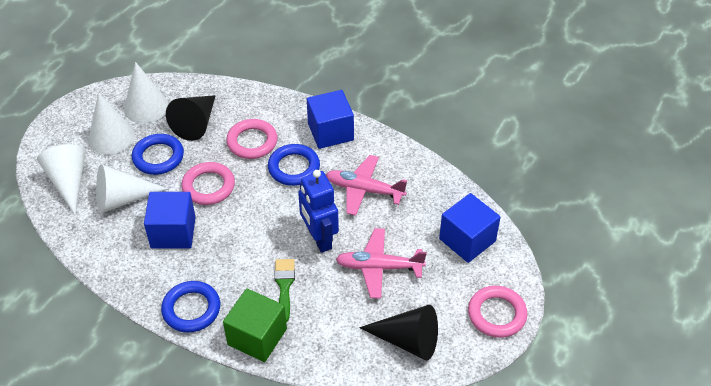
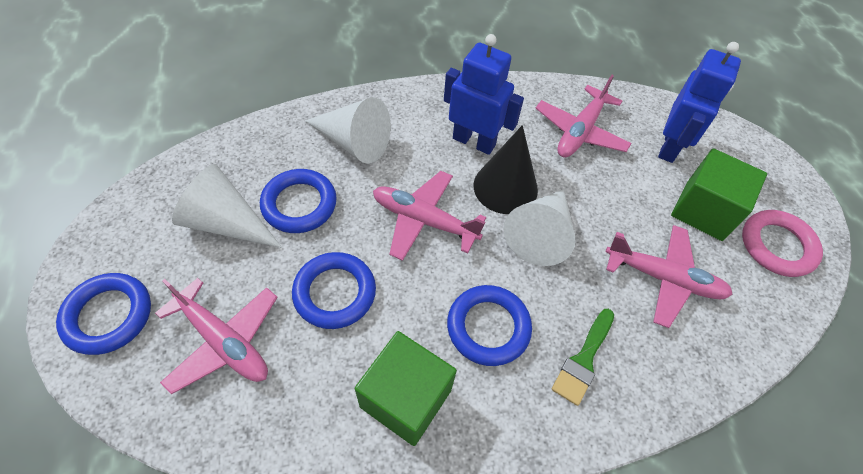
black cone: [166,95,216,141] [359,305,438,360] = 2 -> [474,125,538,214] = 1
blue cube: [144,192,196,249] [307,90,354,149] [439,193,500,263] = 3 -> none = 0
blue ring: [132,134,184,175] [161,281,220,333] [268,144,320,186] = 3 -> [56,273,151,355] [260,169,337,233] [292,252,376,329] [447,285,532,366] = 4
blue robot: [298,170,339,253] = 1 -> [444,34,524,155] [658,42,741,163] = 2
green cube: [223,289,287,362] = 1 -> [355,331,457,446] [671,148,767,241] = 2
pink plane: [326,155,407,216] [336,228,427,299] = 2 -> [155,278,278,394] [373,171,486,261] [536,75,632,157] [606,225,733,328] = 4
pink ring: [181,162,235,205] [226,119,278,159] [468,286,527,338] = 3 -> [742,210,823,277] = 1
white cone: [37,144,86,215] [88,92,135,155] [96,164,168,213] [124,62,168,124] = 4 -> [172,164,282,248] [305,97,391,164] [504,189,576,266] = 3

